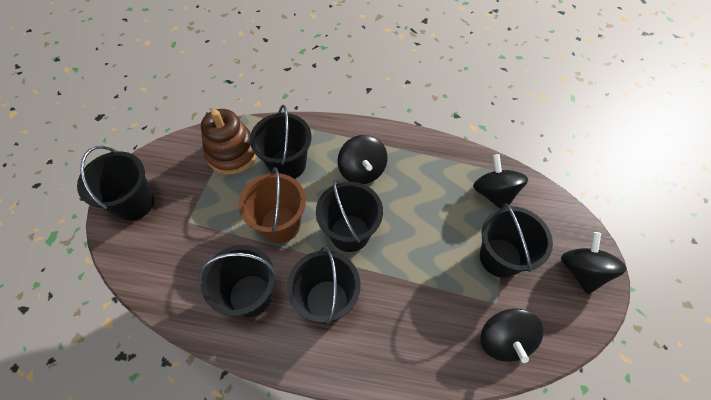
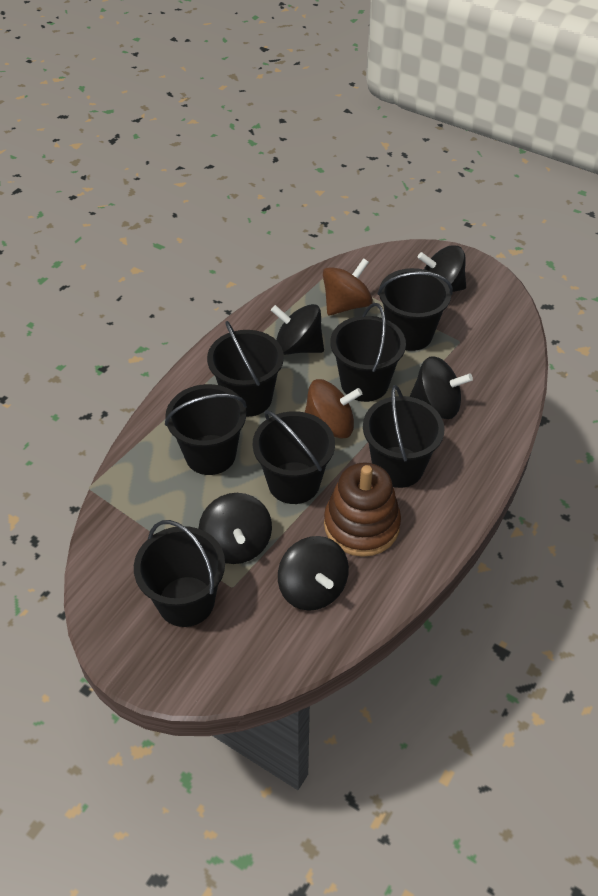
black bucket: [77,146,154,221] [198,245,276,318] [250,105,311,179] [287,247,361,324] [316,179,383,252] [480,203,553,278] = 6 -> [134,520,225,627] [165,384,247,475] [207,321,284,417] [253,410,335,504] [330,303,406,402] [363,385,444,488] [378,268,453,351] = 7
black spinning top: [337,135,388,184] [473,154,528,208] [481,309,544,363] [561,232,627,294] = 4 -> [199,493,272,564] [271,304,324,355] [278,536,349,611] [409,356,473,419] [418,245,466,292] = 5
brown bucket: [239,167,306,243] = 1 -> none = 0
brown spinning top: none = 0 -> [305,379,362,439] [323,258,373,316] = 2

